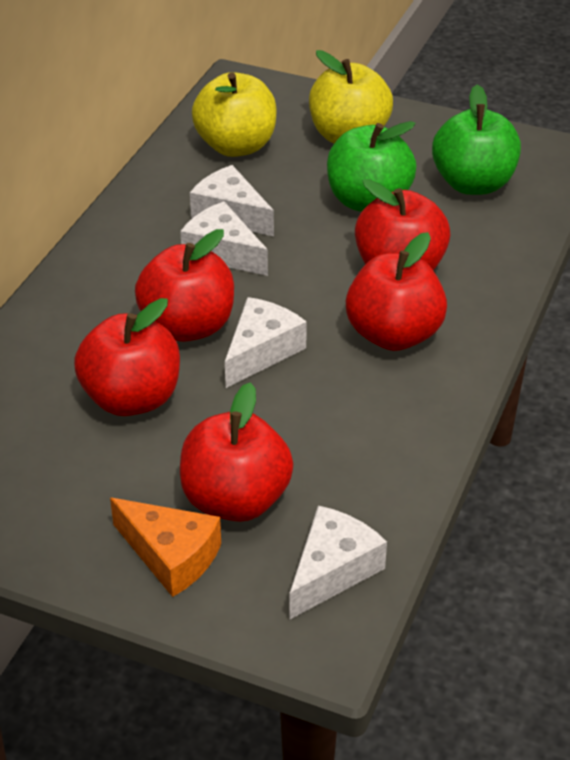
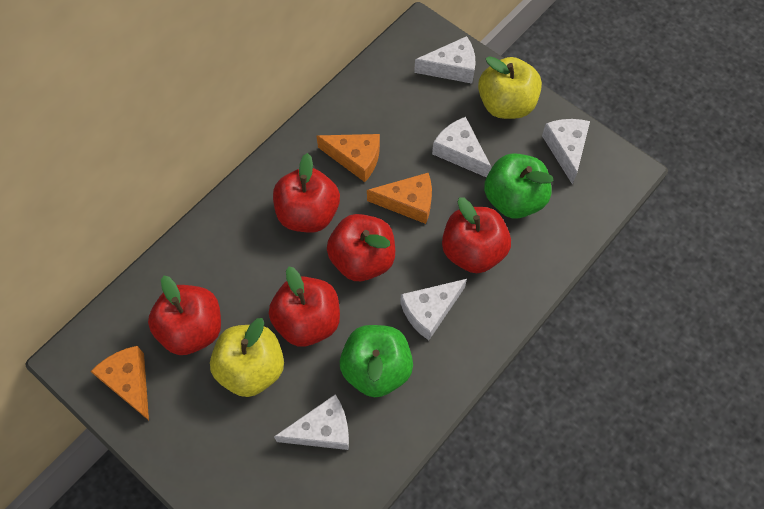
orange cheese: [110,498,221,597] = 1 -> [90,346,149,420] [317,134,380,182] [367,173,432,224] = 3
white cheese: [180,201,268,276] [190,165,274,236] [225,297,307,388] [289,505,387,620] = 4 -> [274,395,349,450] [400,279,467,340] [414,36,476,84] [432,117,491,177] [542,119,590,184] = 5

